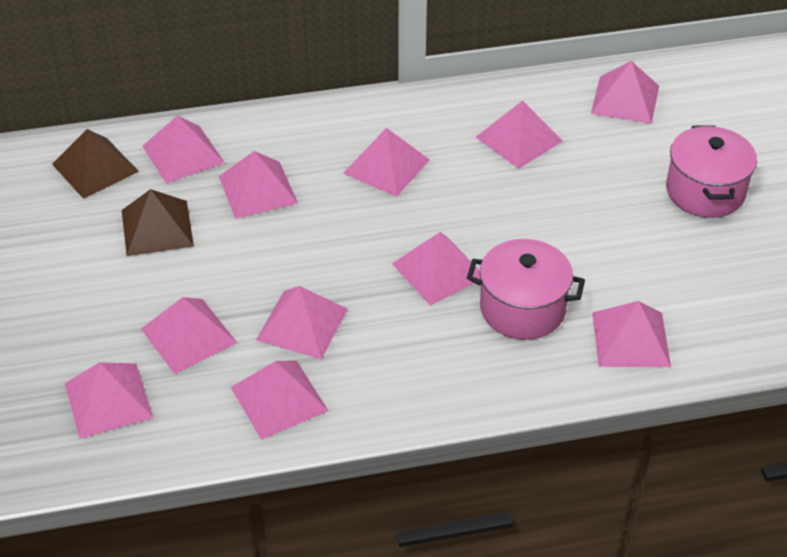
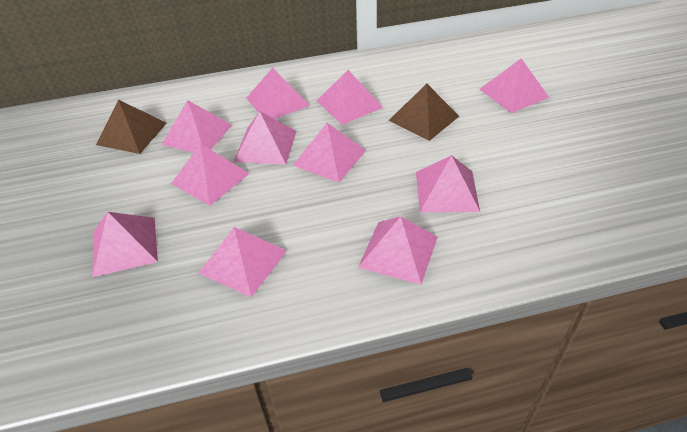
pink pot: [467,239,585,340] [666,125,757,218] = 2 -> none = 0

